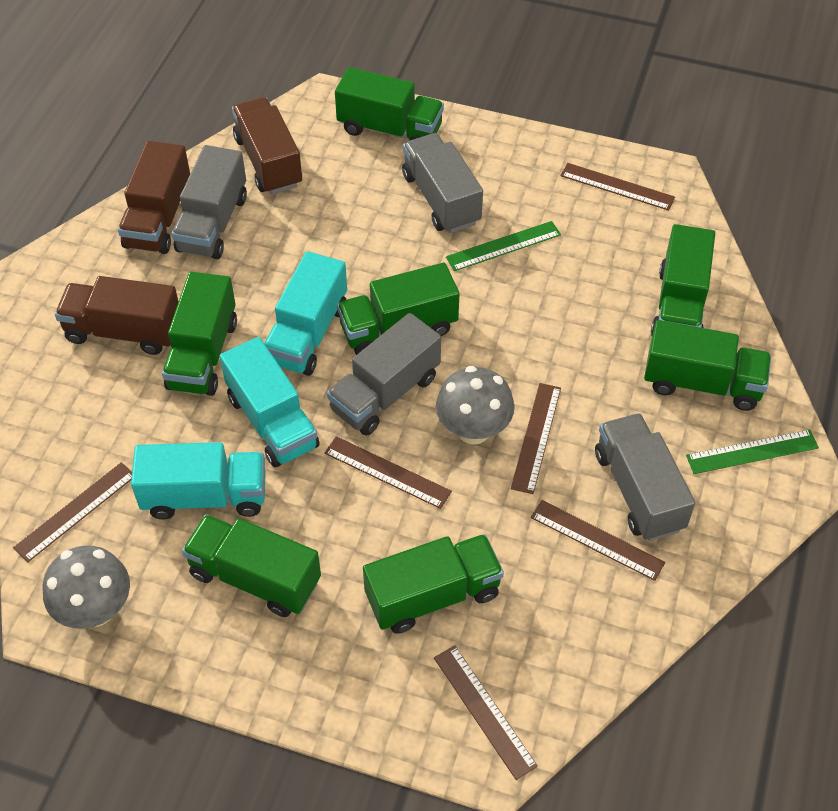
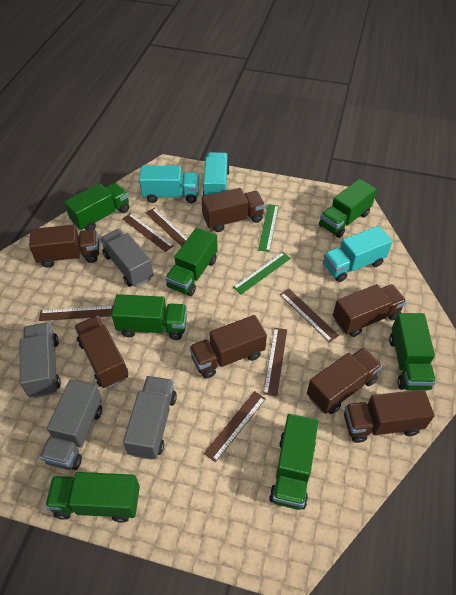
brown truck: [55,276,179,355] [118,141,190,254] [232,97,302,194] = 3 -> [29,225,99,268] [74,316,128,388] [189,315,267,378] [201,188,265,232] [307,347,382,414] [333,284,407,337] [344,389,434,443] = 7
grey mushroom: [43,546,130,629] [436,366,515,445] = 2 -> none = 0

